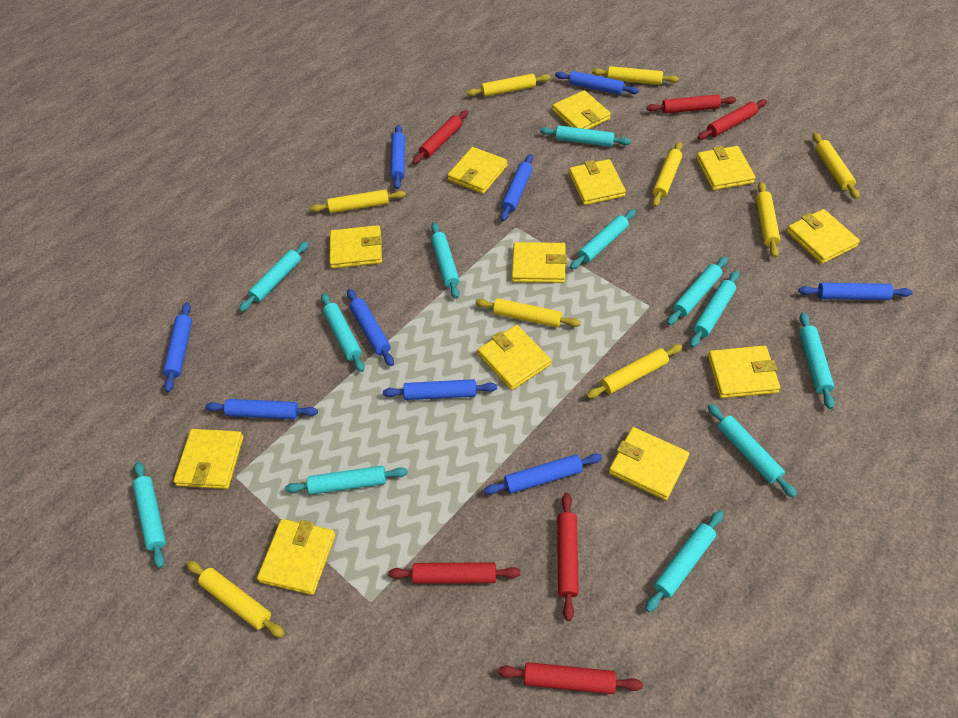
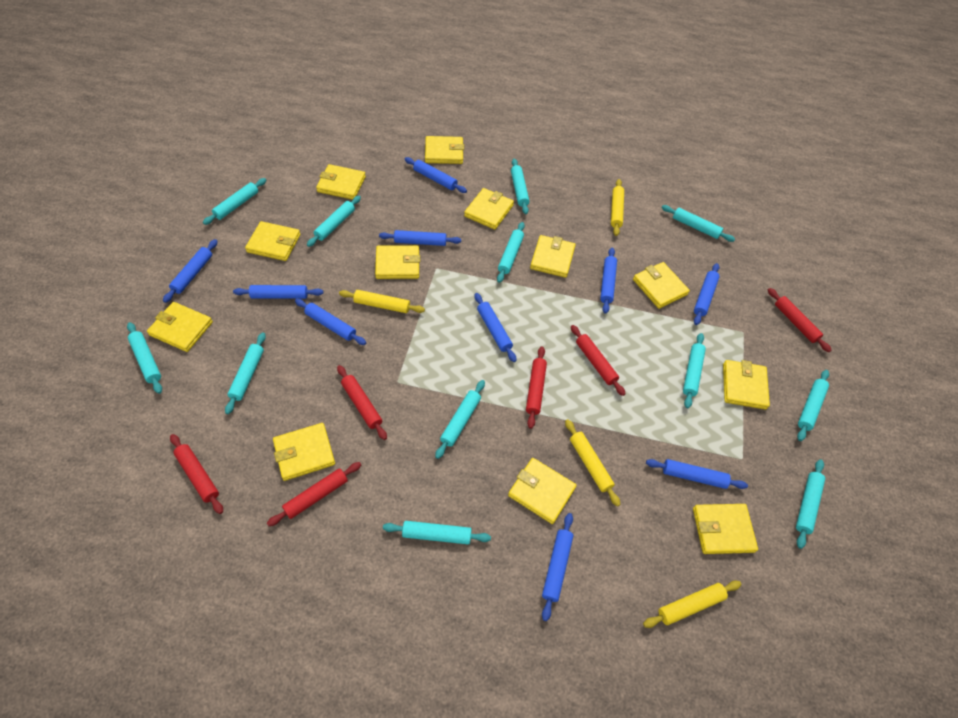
blue rolling pin: [163,302,192,392] [205,399,318,419] [347,289,394,366] [383,379,497,400] [390,125,405,189] [484,453,602,495] [500,154,533,221] [555,71,639,95] [798,283,913,300] = 9 -> [163,239,218,303] [233,285,323,299] [295,299,366,345] [379,230,461,246] [404,157,467,193] [474,293,516,362] [542,513,574,621] [600,247,617,314] [646,459,748,489] [694,263,720,325] = 10
yellow rolling pin: [186,561,285,638] [310,189,406,213] [467,74,550,97] [476,298,581,327] [586,344,682,399] [592,66,679,85] [652,142,683,207] [756,182,780,258] [812,133,860,199] = 9 -> [339,290,425,313] [565,419,620,507] [611,179,624,236] [643,580,741,628] = 4

